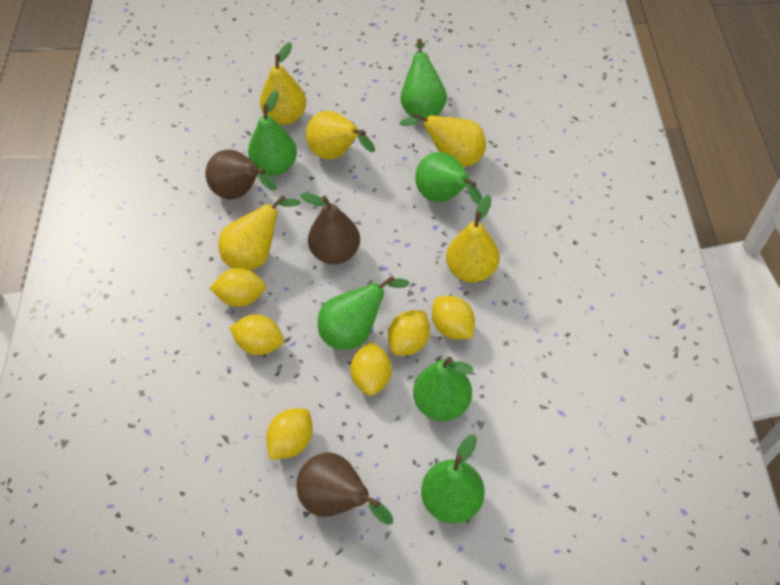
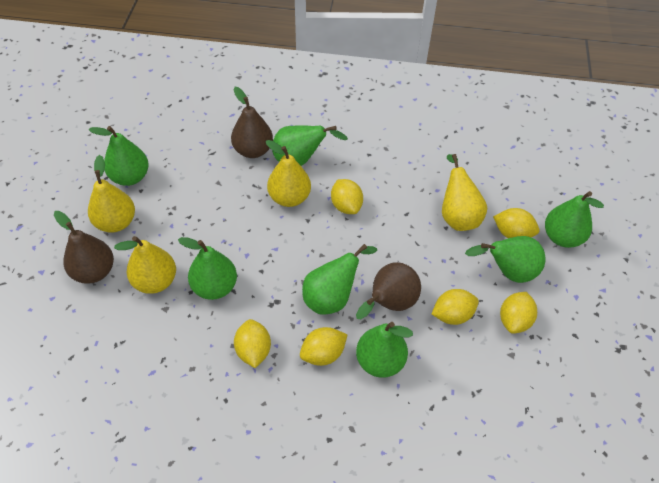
green pear: [248,90,297,176] [318,275,410,350] [401,39,447,120] [413,357,473,421] [415,152,482,205] [421,434,485,524] = 6 -> [89,126,149,186] [178,237,237,300] [272,125,348,166] [302,244,377,315] [356,322,413,378] [465,236,545,283] [545,191,604,248] = 7
yellow pear: [219,195,301,270] [260,42,306,125] [306,111,375,160] [400,113,486,167] [446,195,499,283] = 5 -> [88,155,135,233] [114,236,176,294] [266,140,311,207] [442,154,487,231] = 4

